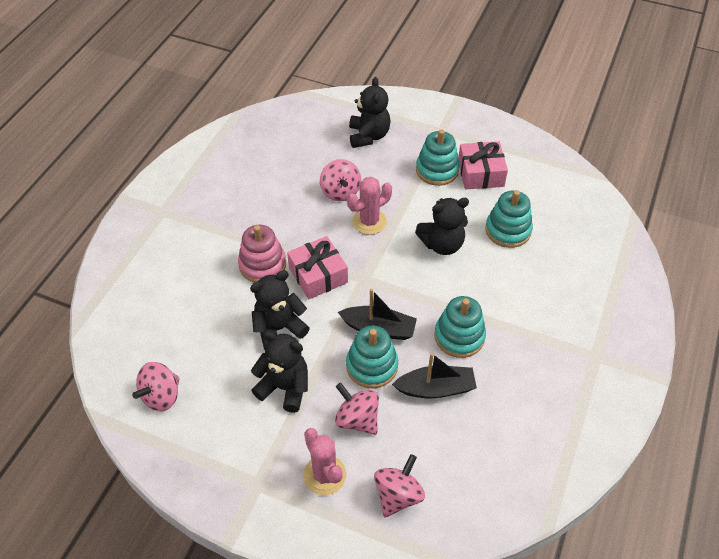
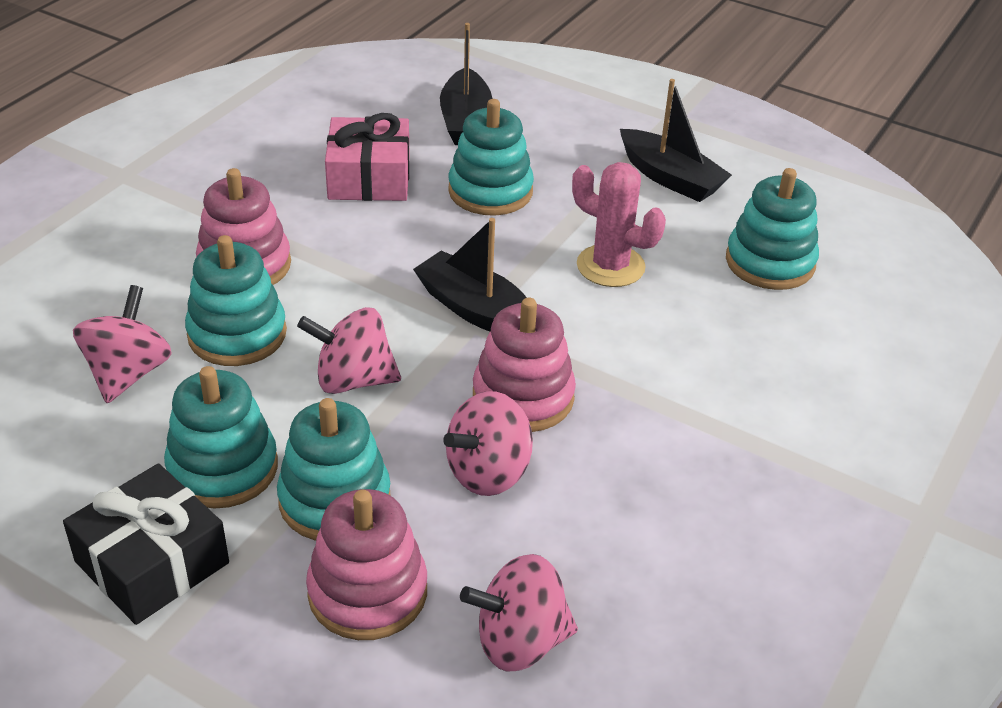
black boat: [338,289,417,340] [392,353,477,398] = 2 -> [413,218,527,332] [440,23,492,145] [620,79,732,202] = 3
black gift: none = 0 -> [63,463,229,625] = 1
black teddy bear: [250,270,310,350] [251,331,308,413] [349,77,391,148] [415,198,469,255] = 4 -> none = 0
pink cactus: [303,428,346,495] [347,177,392,235] = 2 -> [572,162,666,287] = 1
pink gift: [287,236,348,299] [458,141,508,189] = 2 -> [325,113,410,201] = 1
pink stacking toy: [238,225,286,283] = 1 -> [196,168,291,285] [306,489,427,640] [473,298,576,432] = 3
turquoise stacking toy: [346,325,398,388] [416,129,460,186] [434,296,486,358] [485,190,533,248] = 4 -> [164,366,278,509] [185,235,287,366] [277,398,391,541] [448,99,534,216] [726,168,819,290] = 5

